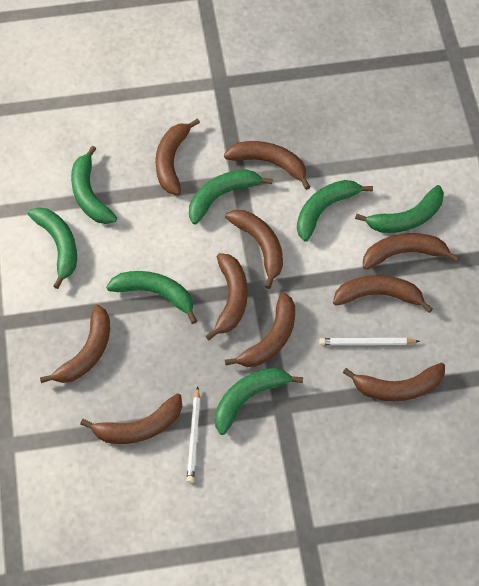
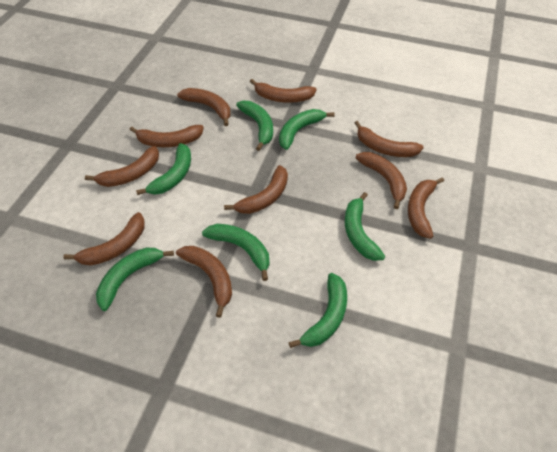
white pencil: [187,387,200,483] [319,338,420,345] = 2 -> none = 0

